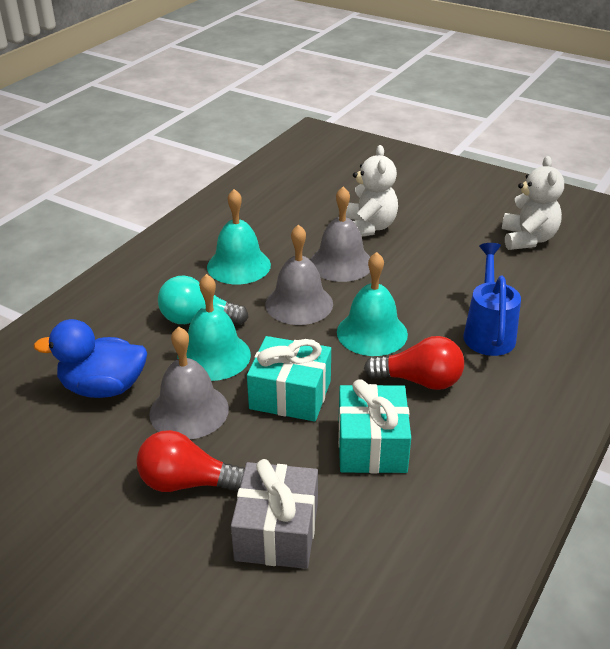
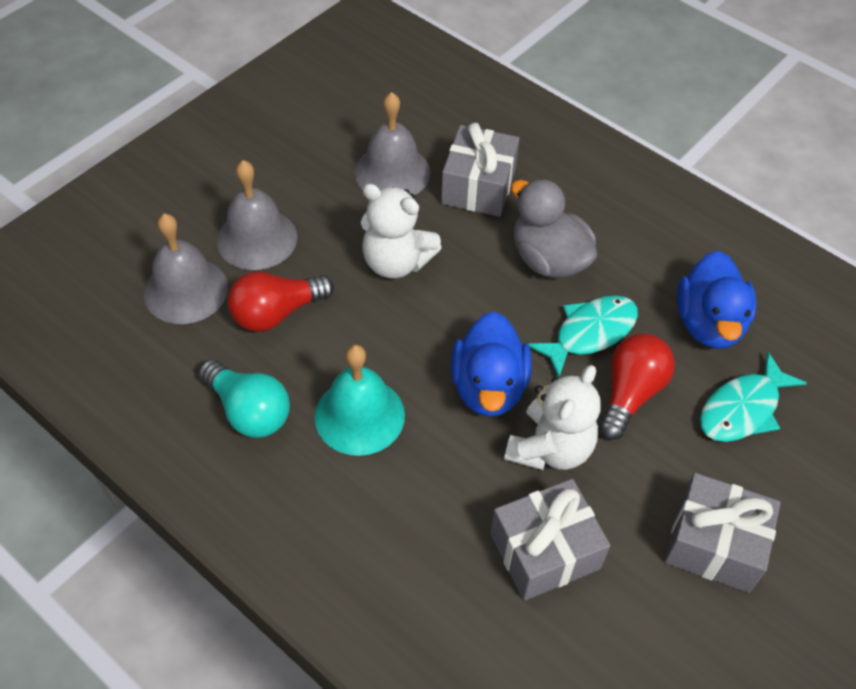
blue duck: [34,319,147,398] = 1 -> [451,312,532,417] [677,251,757,349] = 2
blue watering can: [463,243,521,356] = 1 -> none = 0
grey duck: none = 0 -> [511,179,597,278] = 1
grey gift: [231,459,318,569] = 1 -> [441,123,520,217] [490,479,610,601] [664,473,781,593] = 3
turquoise bell: [177,274,251,381] [207,189,271,284] [337,252,408,356] = 3 -> [315,344,405,456] = 1
turquoise fish: none = 0 -> [528,295,638,378] [700,352,807,442] = 2
turquoise gift: [247,336,331,422] [338,379,411,473] = 2 -> none = 0

